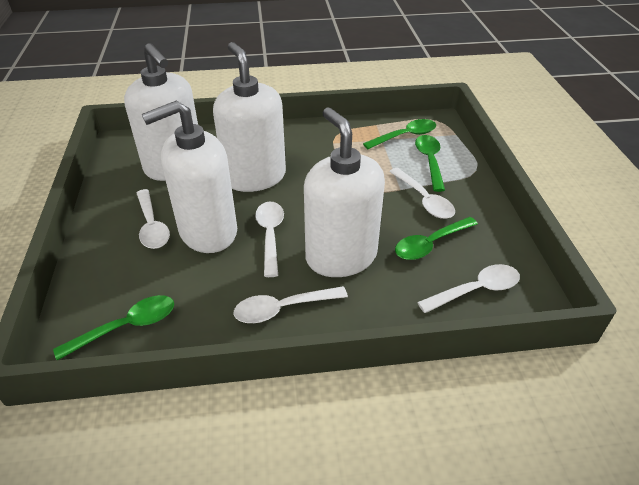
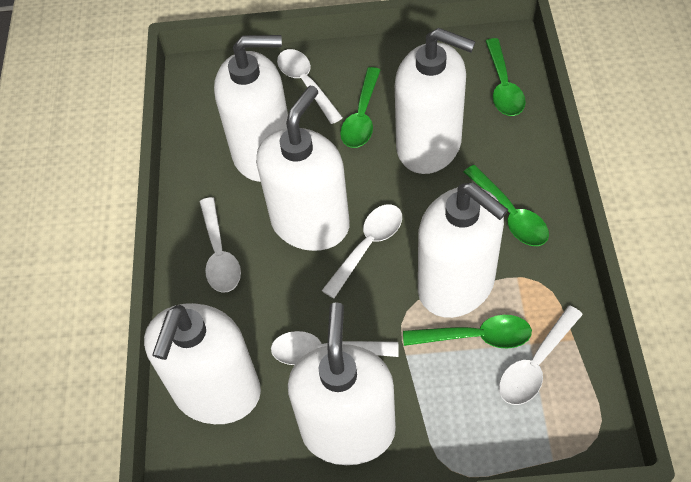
white soap dispenser: [124,43,198,181] [142,100,237,253] [213,42,286,192] [304,107,385,277] = 4 -> [144,303,261,424] [214,35,288,182] [256,86,350,251] [288,302,396,465] [395,28,476,174] [418,182,508,318] = 6

